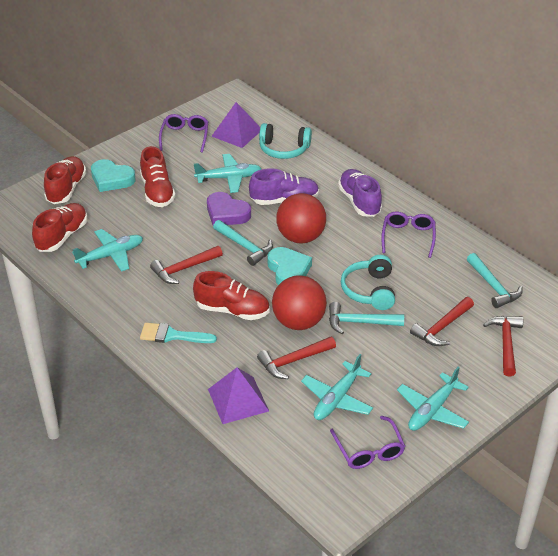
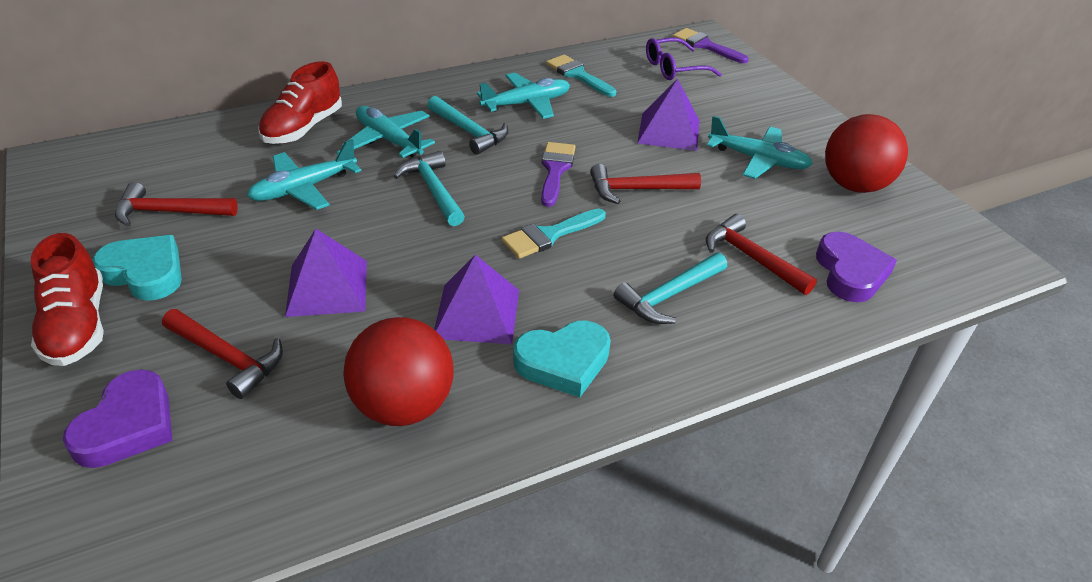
purple brush: none = 0 -> [541,142,575,207] [673,28,749,63] = 2
purple glasses: [159,114,208,153] [330,416,405,469] [381,212,436,258] = 3 -> [646,38,722,80] = 1
purple heart: [207,192,251,225] = 1 -> [63,369,172,468] [816,232,897,302] = 2
purple pyramid: [208,367,269,424] [211,102,260,148] = 2 -> [285,229,367,317] [434,255,519,344] [637,78,699,151] = 3
purple shoe: [249,168,319,205] [338,169,382,217] = 2 -> none = 0
red shoe: [32,203,88,252] [44,156,87,204] [140,146,176,207] [193,271,269,320] = 4 -> [31,233,104,366] [258,61,342,144] = 2
turquoise brush: [140,323,217,343] = 1 -> [502,209,606,259] [546,55,617,97] = 2
turquoise headphones: [259,123,312,159] [341,255,395,310] = 2 -> none = 0

